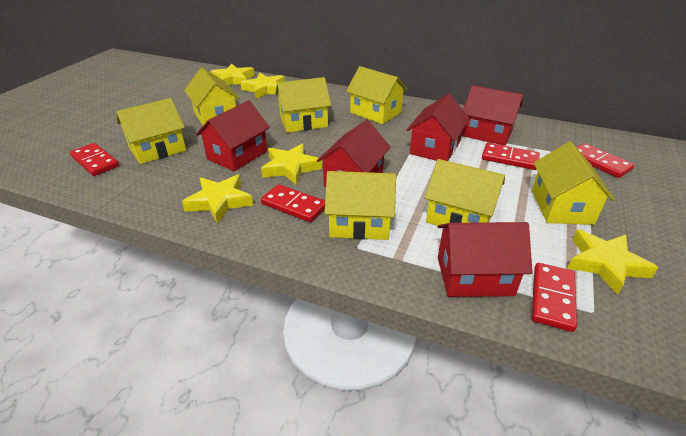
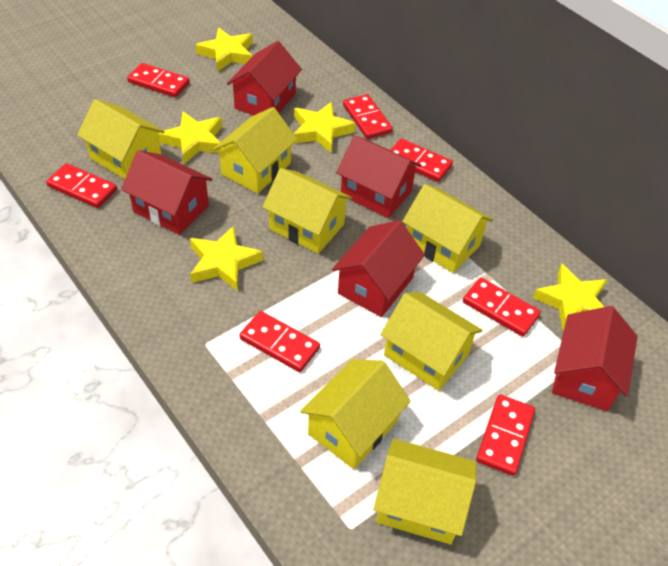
red domino: [70,143,119,176] [261,184,325,222] [482,143,540,170] [532,263,577,332] [576,143,634,178] = 5 -> [46,163,117,208] [127,63,190,98] [240,311,320,372] [343,94,393,139] [390,139,453,182] [463,278,541,337] [476,395,535,476] = 7

